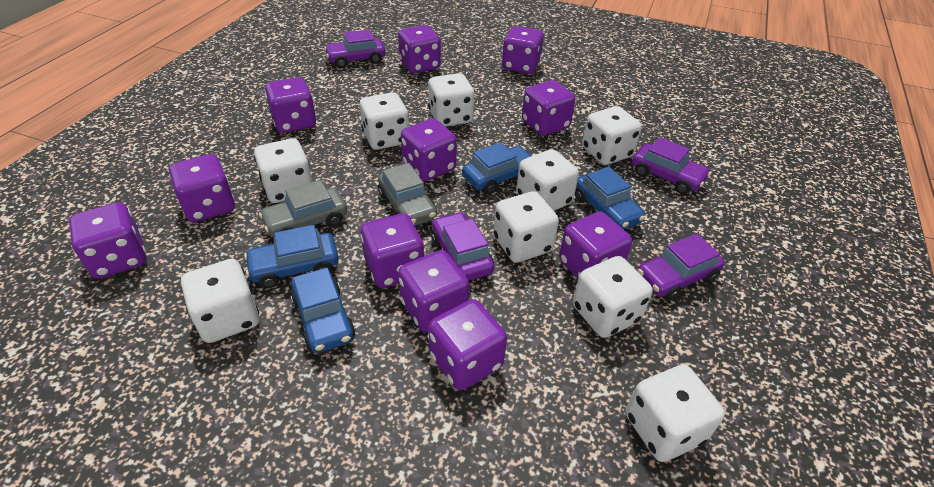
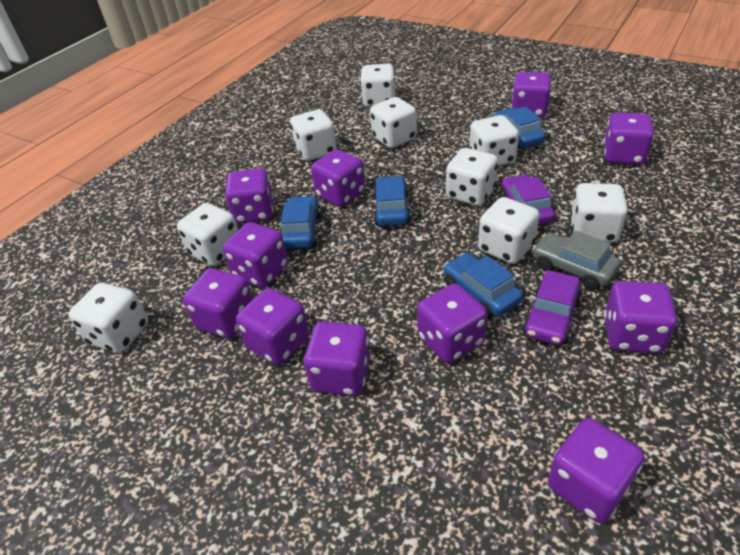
grey car: [259,180,347,238] [378,163,437,226] = 2 -> [532,231,621,290] = 1
purple car: [324,29,386,68] [431,212,494,281] [632,137,711,194] [637,234,725,301] = 4 -> [500,174,555,225] [522,270,582,346] = 2

